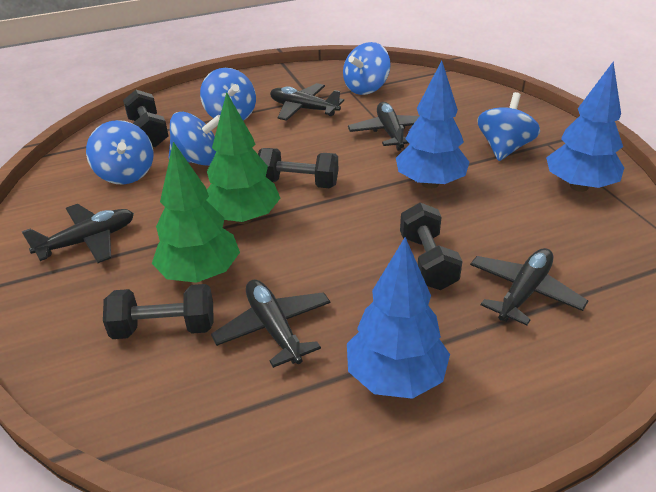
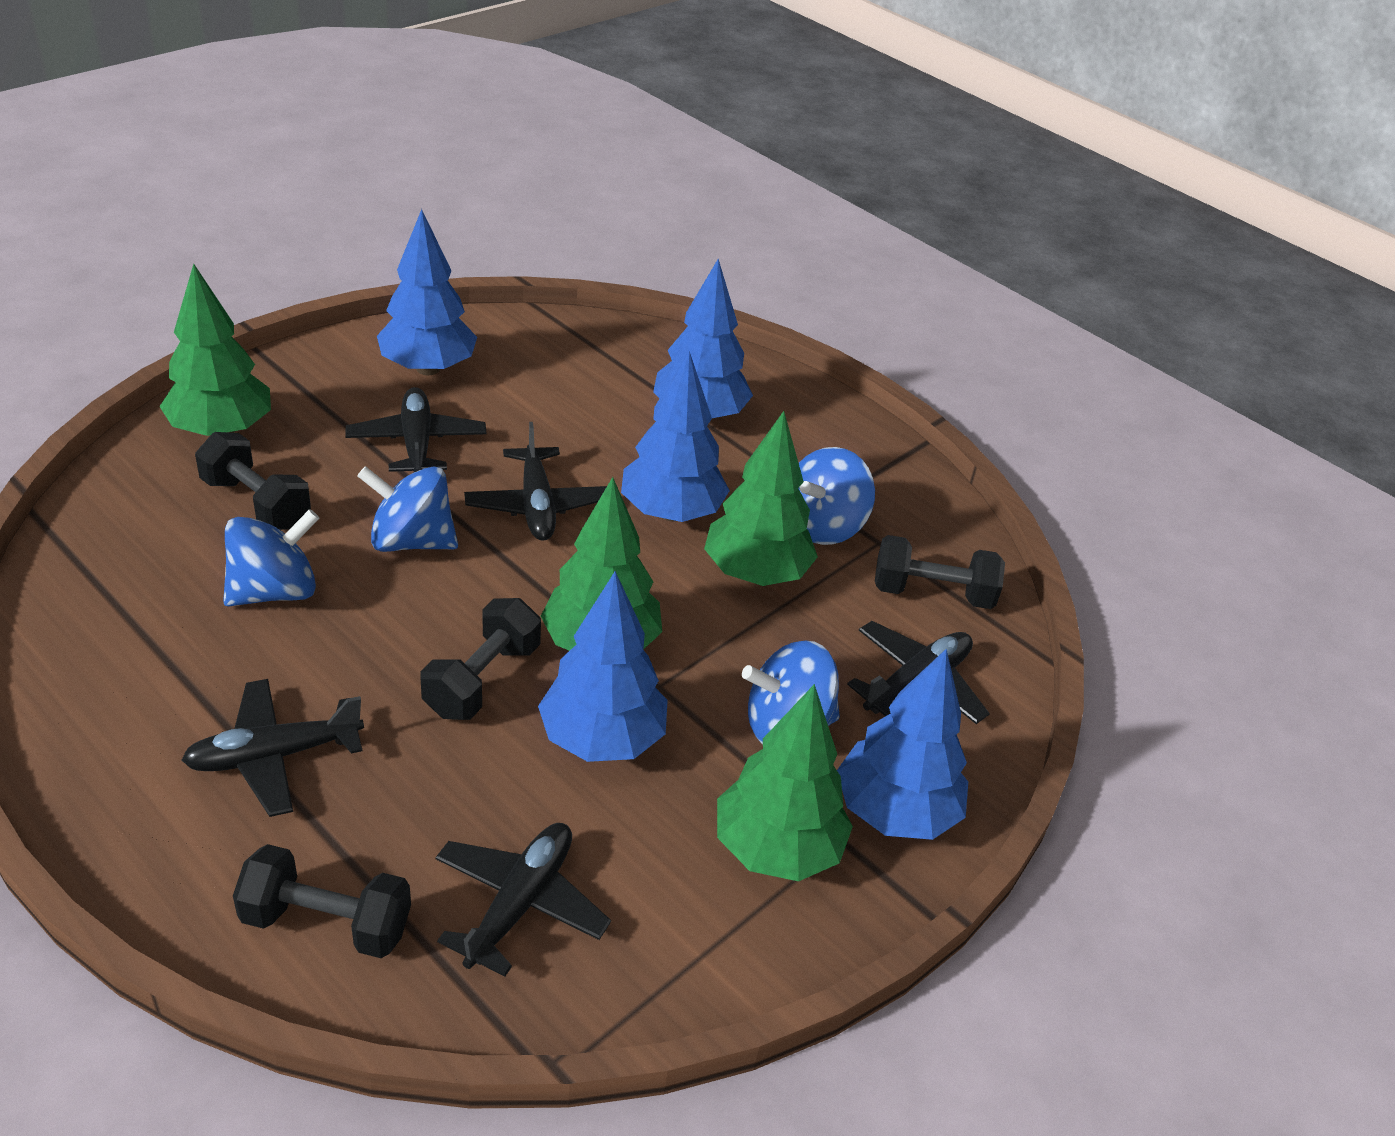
blue spinning top: [86,120,153,185] [169,112,220,166] [200,68,256,121] [343,42,391,95] [477,92,540,161] = 5 -> [223,509,319,607] [357,466,458,552] [742,641,840,744] [798,447,875,545] = 4
blue tree: [347,237,450,399] [396,61,469,189] [546,62,624,192] = 3 -> [377,209,477,375] [538,571,668,762] [621,351,730,522] [653,259,753,418] [837,648,968,840] = 5
green tree: [152,142,240,283] [206,92,280,224] = 2 -> [159,264,271,436] [541,477,662,651] [704,411,818,586] [717,684,853,881] = 4

